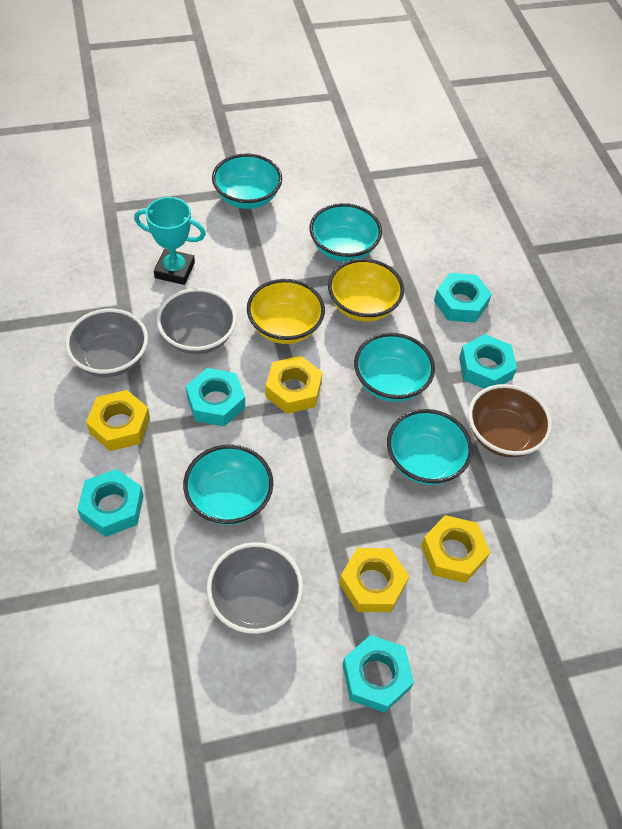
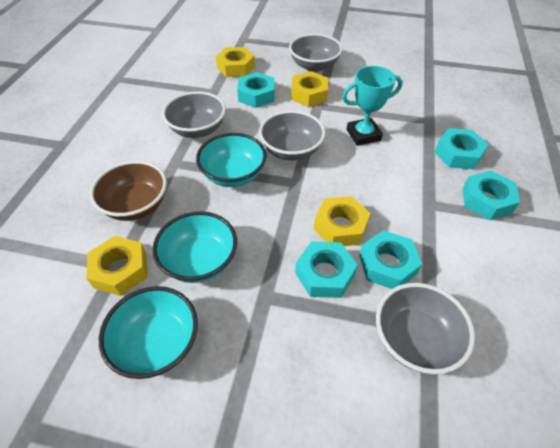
grey bowl: [65,309,148,377] [157,288,237,354] [207,542,303,634] = 3 -> [162,91,226,138] [259,110,326,160] [289,34,343,72] [376,283,475,374] = 4
turquoise bowl: [183,444,273,525] [212,153,282,209] [309,203,382,262] [354,333,435,402] [387,409,473,485] = 5 -> [99,286,198,379] [152,211,237,283] [196,133,267,187] = 3
yellow bowl: [247,279,325,344] [328,259,404,322] = 2 -> none = 0

